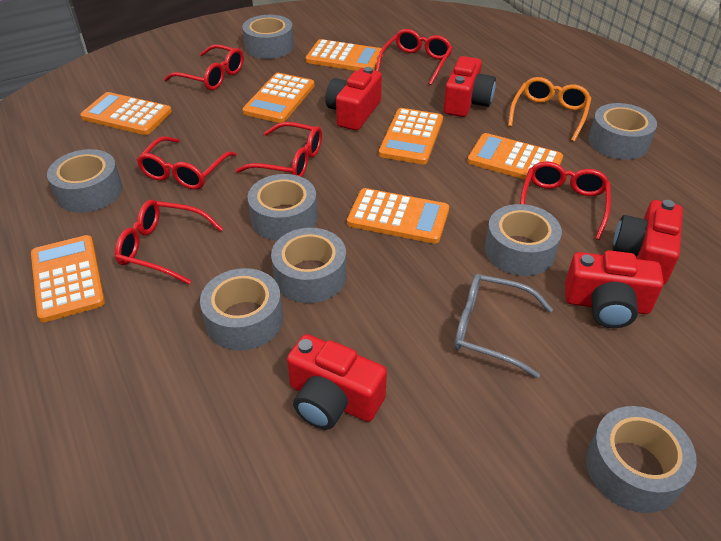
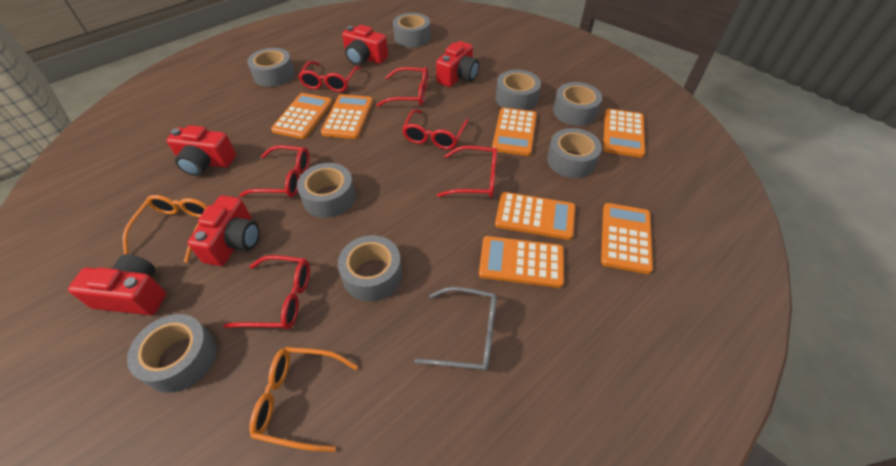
orange glasses: [508,77,592,142] = 1 -> [123,195,208,263] [249,347,358,452] = 2

